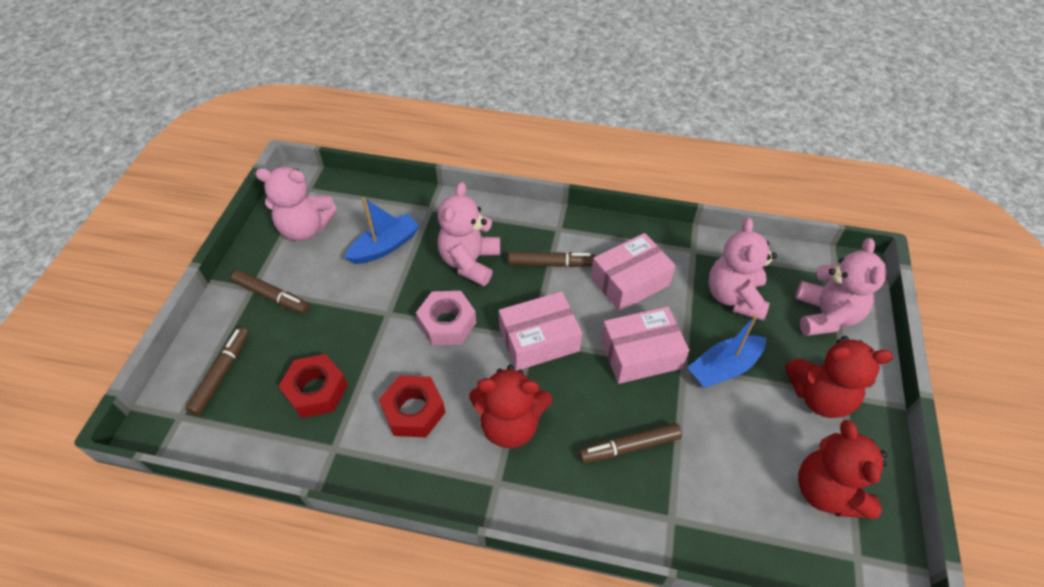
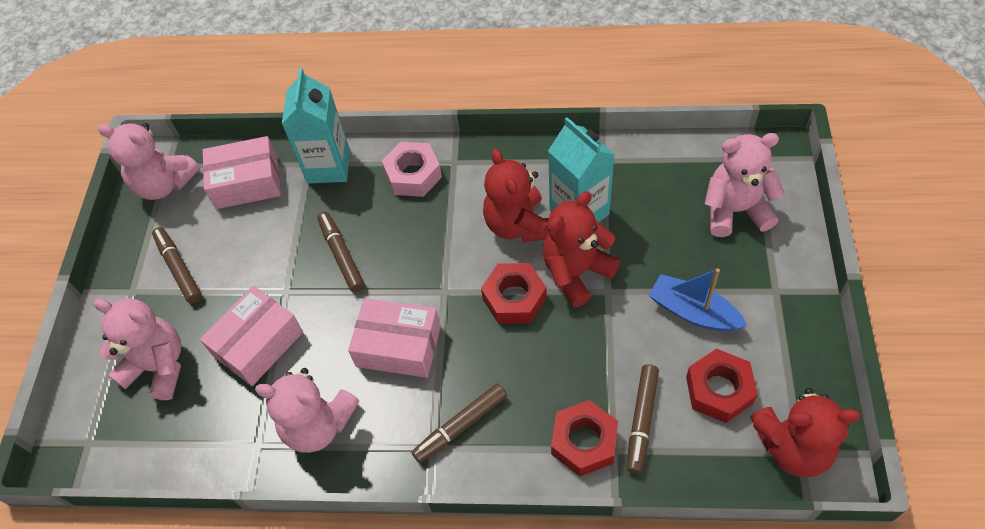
blue boat: [344,197,420,264] [687,315,766,388] = 2 -> [649,268,747,332] = 1
red nut: [278,354,348,418] [379,375,446,437] = 2 -> [481,263,547,324] [551,400,618,476] [686,349,758,423] = 3
turquoise carton: none = 0 -> [282,68,350,184] [548,117,615,222] = 2

